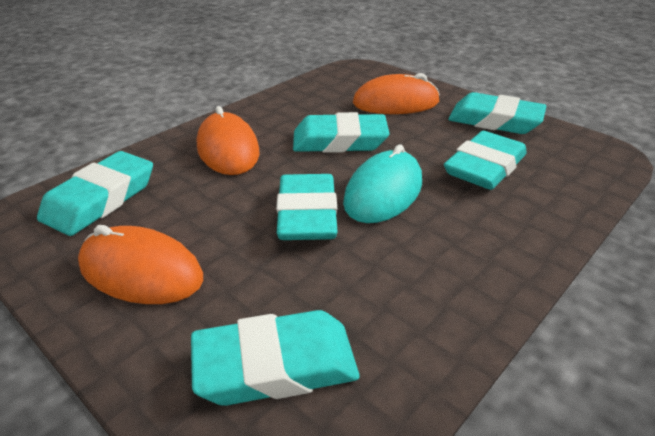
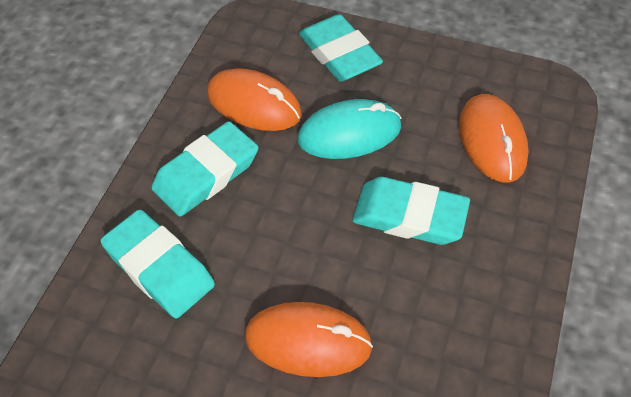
turquoise eraser: [37,151,153,236] [191,310,359,406] [276,174,338,240] [293,112,390,153] [444,131,527,190] [448,92,547,134] = 6 -> [100,209,215,319] [151,121,258,217] [299,14,383,82] [352,177,470,245] = 4

